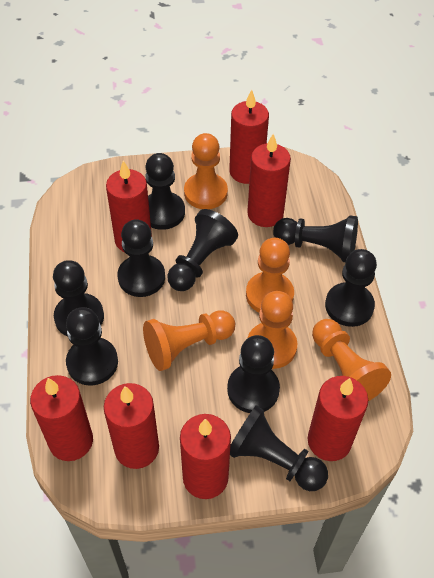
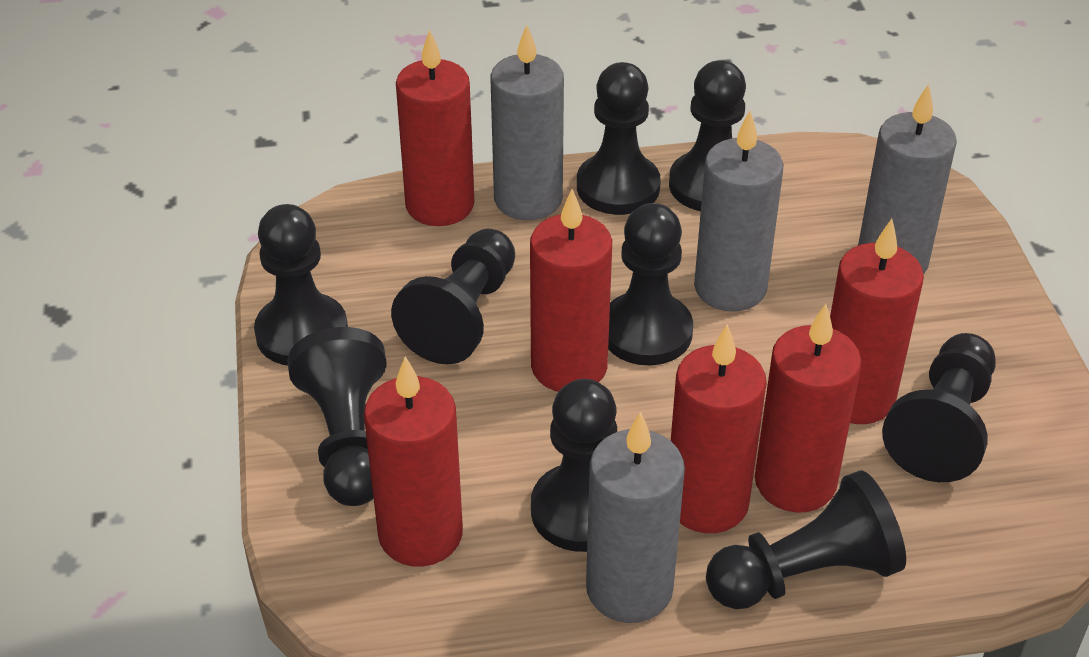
grey candle: none = 0 -> [490,24,564,220] [586,412,685,623] [694,111,783,312] [858,84,957,274] = 4
orange pawn: [143,310,235,371] [184,133,228,209] [246,238,294,313] [248,291,297,369] [312,319,391,401] = 5 -> none = 0
red candle: [30,375,93,461] [104,383,159,469] [106,160,152,252] [180,414,231,499] [229,89,269,184] [247,134,291,227] [308,376,368,461] = 7 -> [364,357,463,567] [396,29,474,226] [530,189,612,392] [671,324,767,533] [755,304,862,513] [830,219,924,424] = 6

